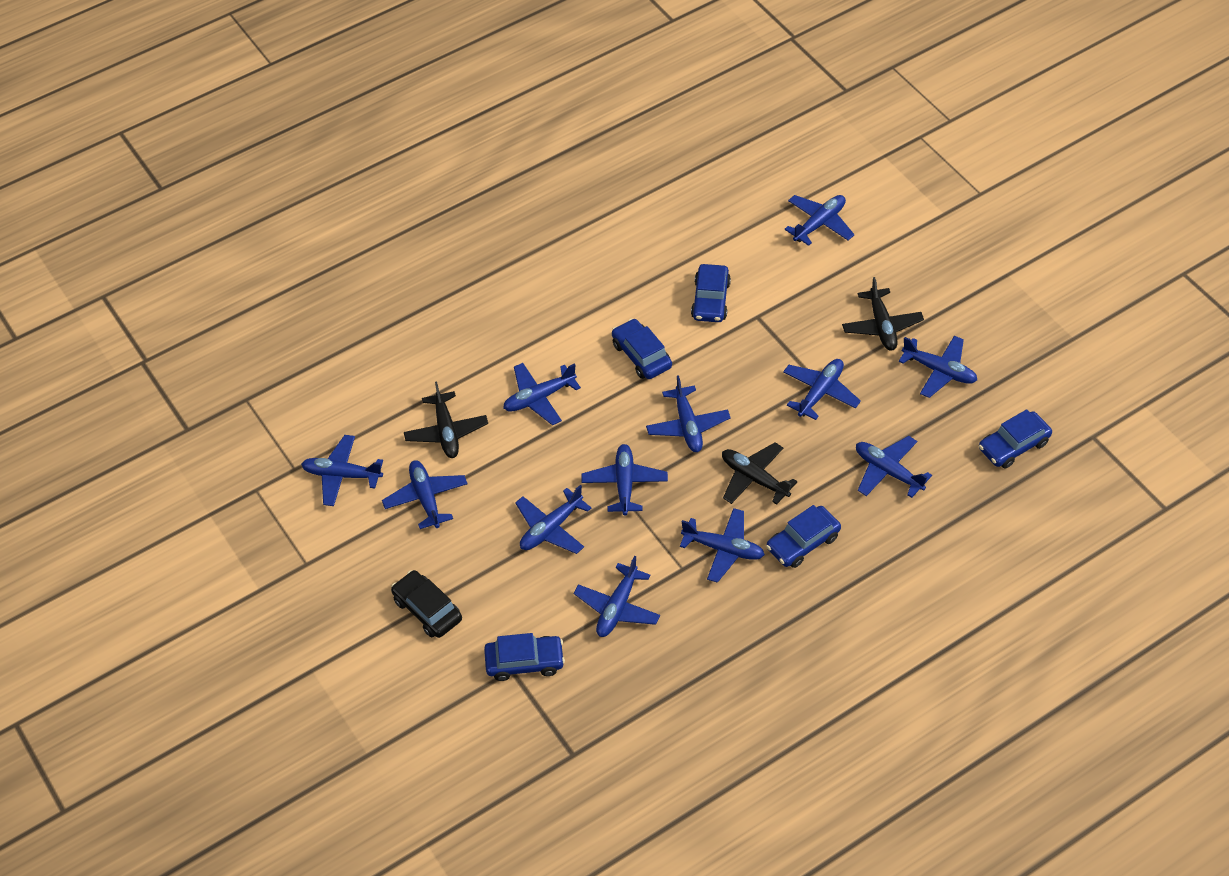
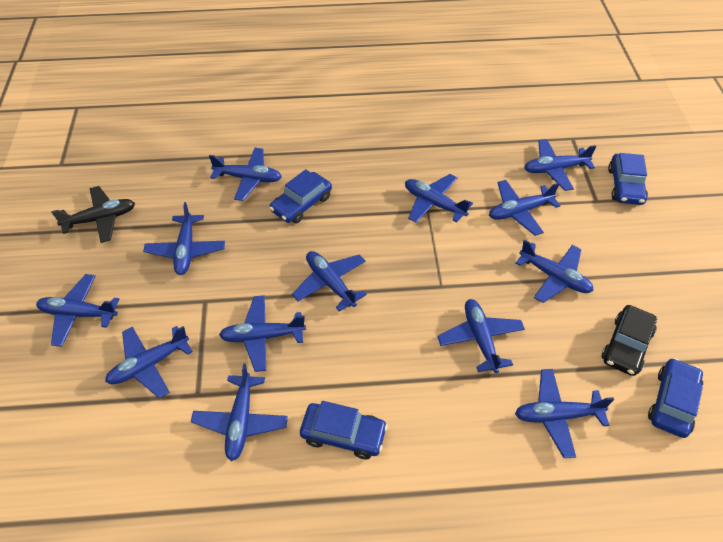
black plane: [404,381,488,458] [722,442,797,505] [842,277,924,351] = 3 -> [51,186,135,243] = 1
blue car: [484,633,565,681] [612,318,672,379] [691,264,731,322] [766,505,841,568] [979,409,1052,468] = 5 -> [269,169,332,223] [300,401,388,459] [608,153,648,205] [648,358,703,438] = 4
blue plane: [301,435,383,506] [382,460,468,529] [503,363,581,425] [515,485,591,554] [574,556,660,637] [582,444,668,516] [646,375,731,452] [680,508,765,583] [783,359,861,420] [785,195,855,246] [856,436,932,498] [899,336,977,398] = 12 -> [36,274,119,347] [105,326,193,398] [143,202,225,275] [191,363,288,461] [209,148,282,201] [219,295,306,372] [292,251,367,312] [405,174,473,223] [437,299,525,373] [489,180,560,236] [515,369,614,458] [516,239,594,303] [524,139,596,191] = 13

